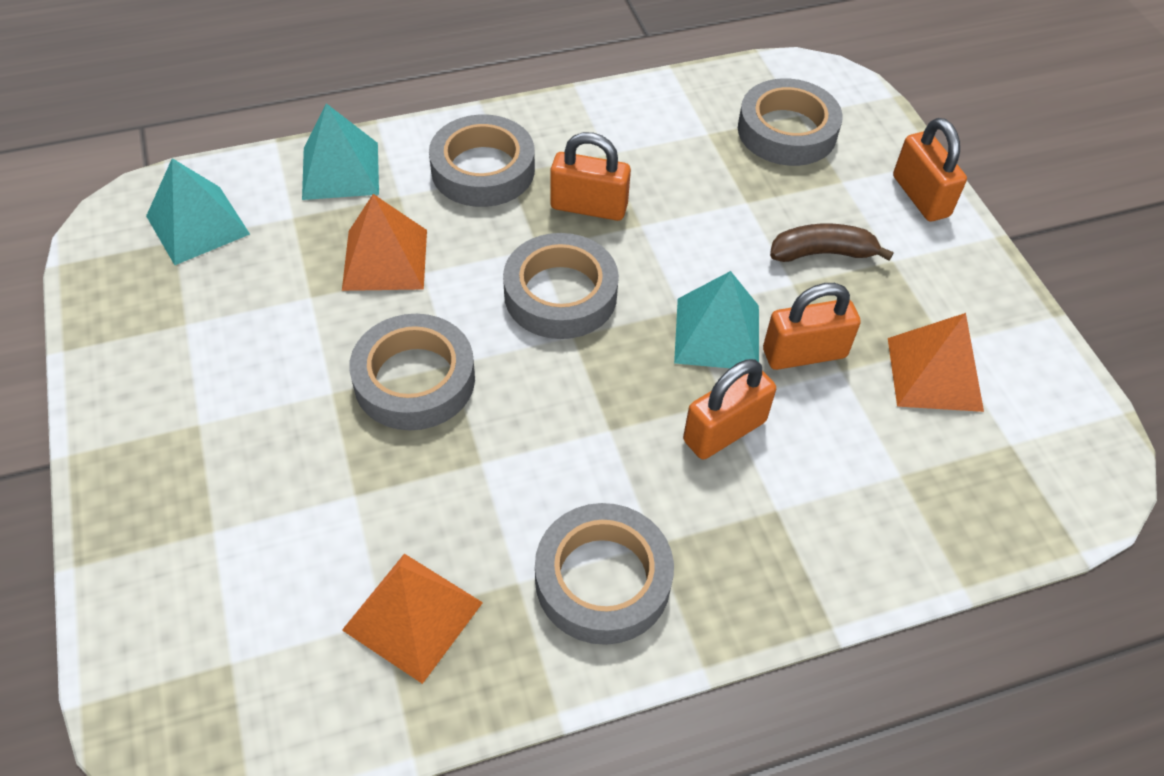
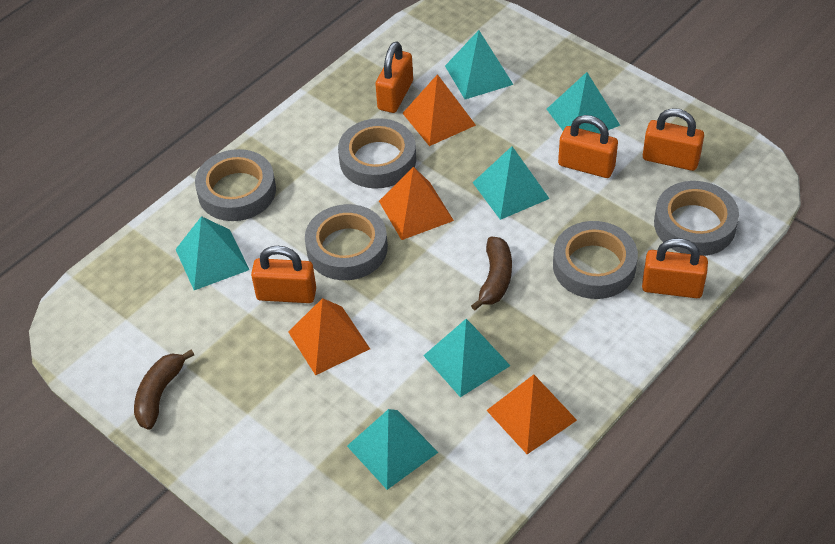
brown banana: [770,224,893,262] = 1 -> [134,350,194,430] [471,236,512,310] = 2
orange padlock: [550,132,631,221] [683,359,776,460] [763,283,861,370] [893,118,967,222] = 4 -> [251,246,316,303] [375,41,413,113] [558,115,618,178] [642,238,708,298] [643,108,704,171] = 5
orange pyramid: [342,194,427,291] [342,554,483,684] [888,313,984,412] = 3 -> [288,298,370,375] [379,167,454,240] [402,74,476,146] [486,375,577,454] = 4
turquoise pyramid: [146,158,250,265] [302,103,379,200] [674,271,759,368] = 3 -> [175,216,249,290] [347,409,438,490] [423,319,510,397] [445,30,514,99] [473,146,550,220] [546,72,621,134] = 6

